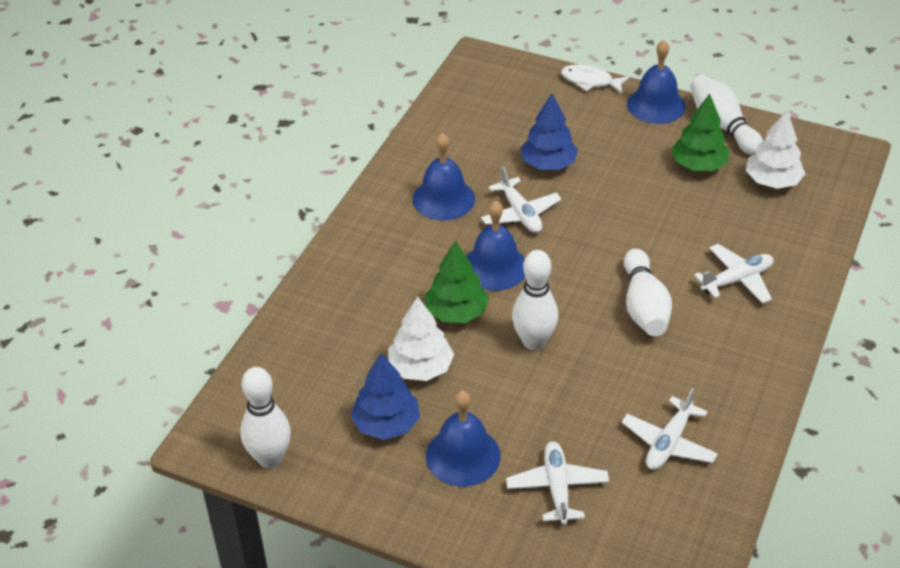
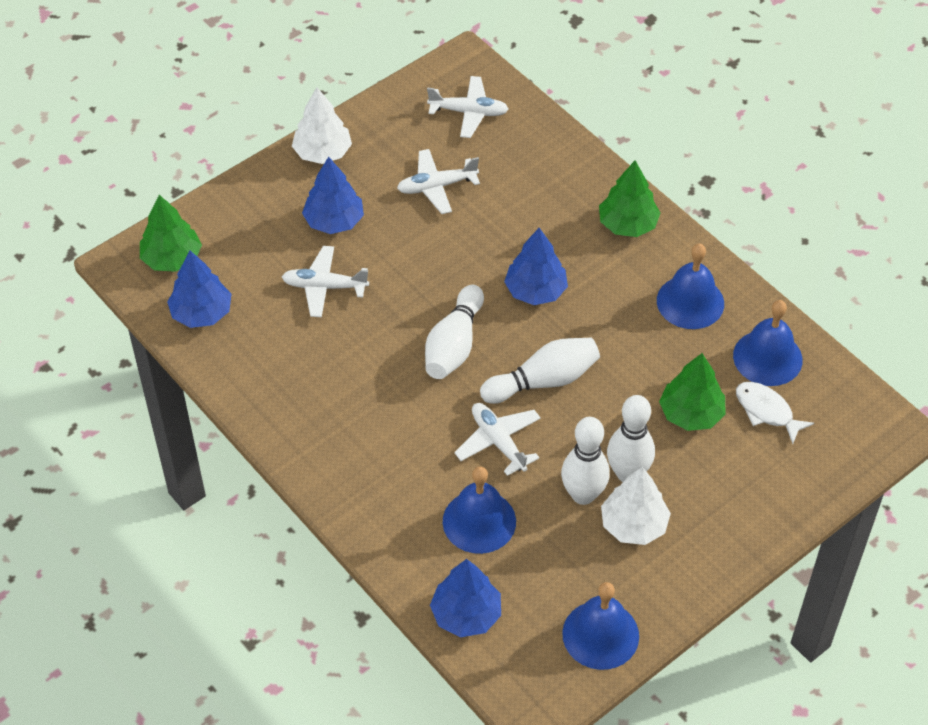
blue tree: [351,353,420,440] [520,93,578,170] = 2 -> [167,251,232,328] [302,157,364,234] [430,559,501,637] [504,228,568,305] = 4
green tree: [425,241,489,323] [671,93,729,171] = 2 -> [140,195,202,272] [599,160,661,237] [659,353,726,431] = 3

